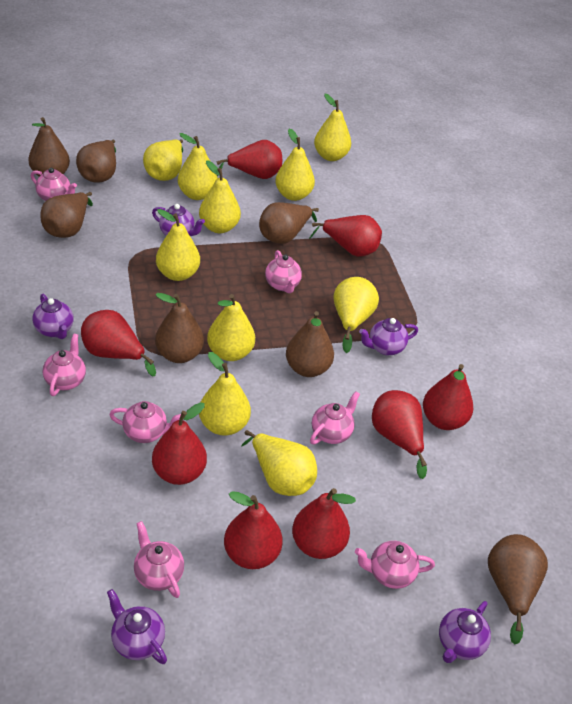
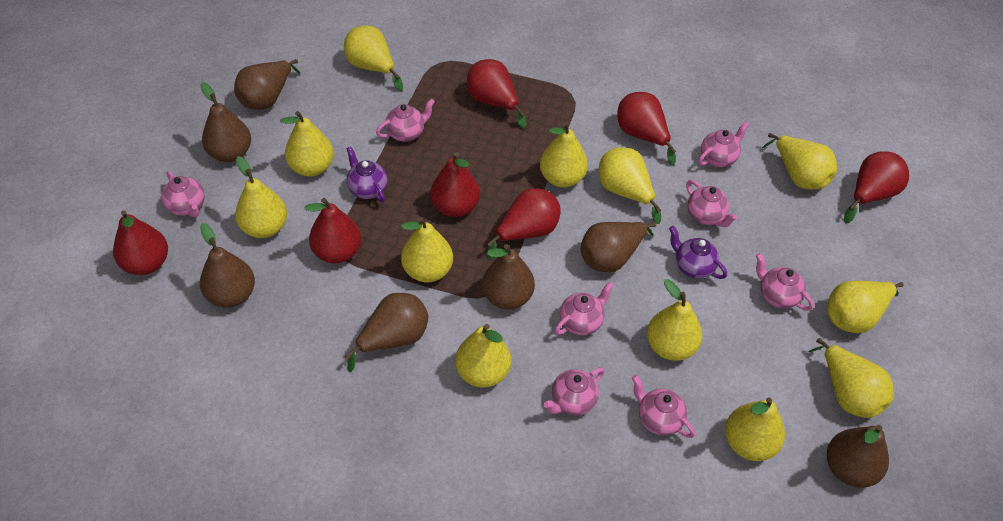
pink teapot: [31,168,77,201] [43,333,86,396] [109,401,181,443] [134,521,184,598] [265,250,302,293] [310,392,360,444] [355,541,435,589] = 7 -> [161,171,205,217] [376,99,435,142] [543,368,605,416] [554,282,614,335] [632,375,695,438] [686,180,737,227] [698,121,749,167] [756,253,814,311] = 8
purple teapot: [33,294,74,339] [107,589,167,664] [152,204,205,236] [359,318,418,355] [439,601,491,663] = 5 -> [346,146,388,202] [669,226,727,279] = 2
red pear: [81,310,156,376] [152,402,207,485] [216,140,282,179] [224,491,283,569] [292,488,356,559] [310,215,382,257] [372,390,427,479] [423,364,473,430] = 8 -> [113,210,168,275] [304,198,361,263] [430,152,480,217] [467,59,526,128] [487,188,560,260] [617,92,676,165] [844,151,909,224] = 7
yellow pear: [143,139,183,181] [156,209,200,281] [178,133,218,200] [199,160,241,233] [199,352,251,436] [207,294,255,361] [241,430,317,496] [275,129,315,201] [314,94,351,161] [334,277,379,353] = 10 -> [235,156,287,238] [280,111,334,177] [344,25,403,91] [401,217,453,283] [455,324,511,388] [540,122,588,188] [599,147,661,224] [647,279,702,361] [725,397,785,461] [762,133,837,190] [808,338,893,418] [827,281,904,333] = 12

